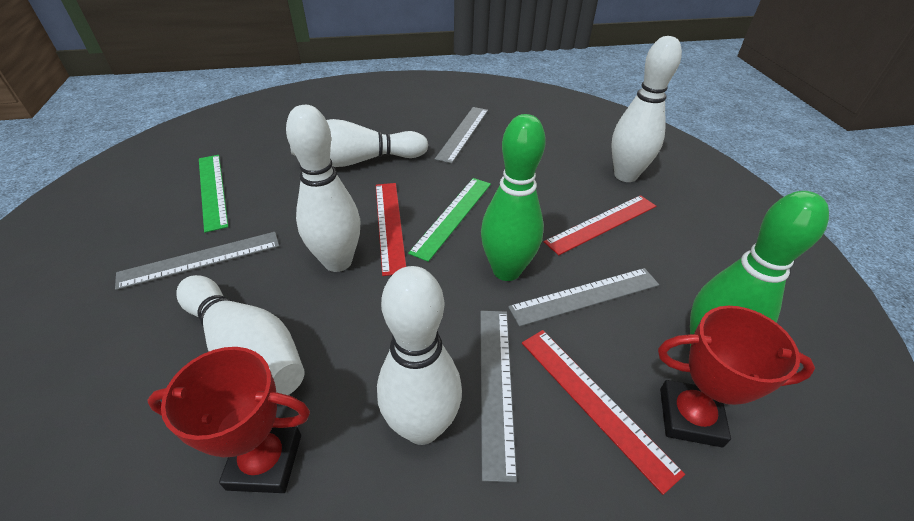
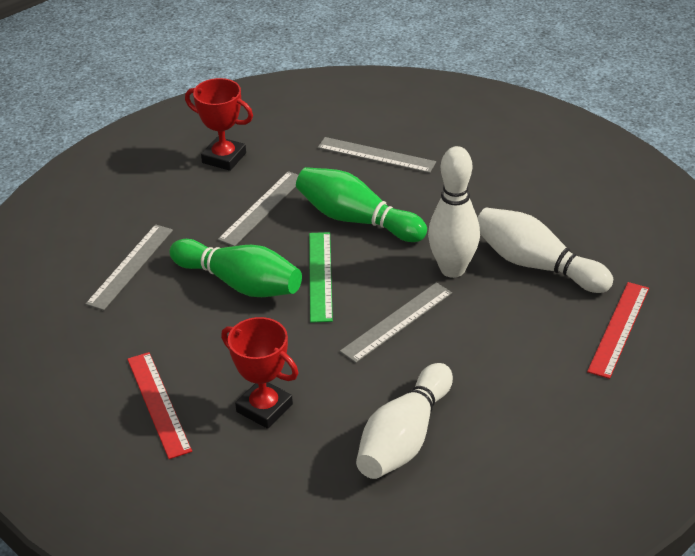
green ruler: [199,155,229,233] [408,178,491,262] = 2 -> [309,232,333,323] = 1
red ruler: [376,183,406,276] [522,330,685,495] [544,195,656,255] = 3 -> [127,352,192,459] [587,282,649,379] = 2
white bowling pin: [176,275,305,395] [286,105,360,272] [290,119,428,167] [377,266,462,445] [611,36,682,182] = 5 -> [356,363,453,479] [428,146,480,278] [477,207,613,293] = 3

